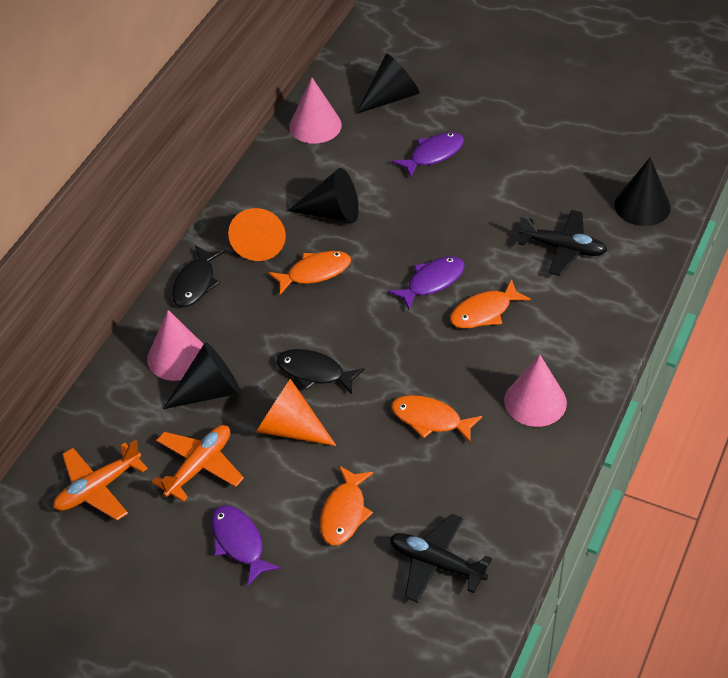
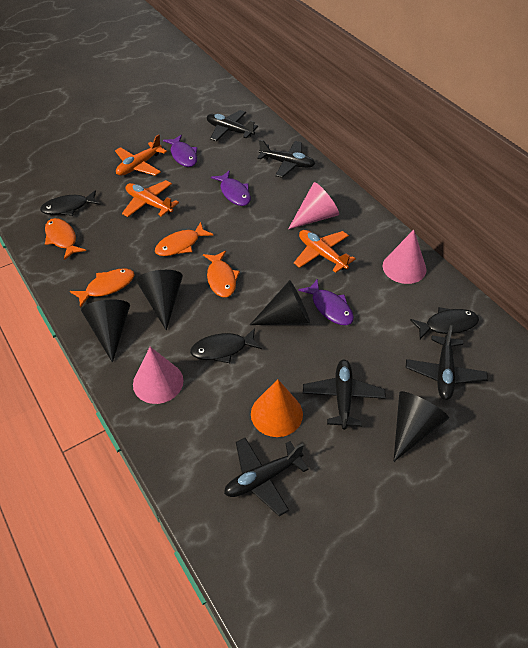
black fish: [172,245,224,307] [276,349,364,394] = 2 -> [40,190,100,216] [190,328,262,363] [410,307,479,339] = 3
black plane: [390,513,492,603] [518,210,607,276] = 2 -> [207,110,258,141] [224,438,308,516] [257,139,315,178] [303,360,386,430] [406,325,488,400] = 5
orange cone: [228,208,286,261] [256,379,337,446] = 2 -> [251,379,303,437] = 1
orange plane: [53,440,148,520] [152,425,244,502] = 2 -> [115,134,167,176] [122,180,179,217] [294,230,356,273] = 3

